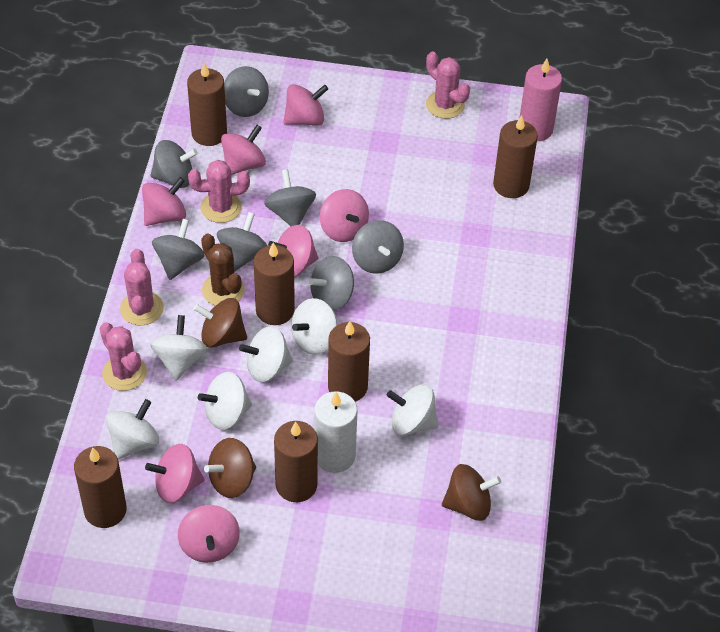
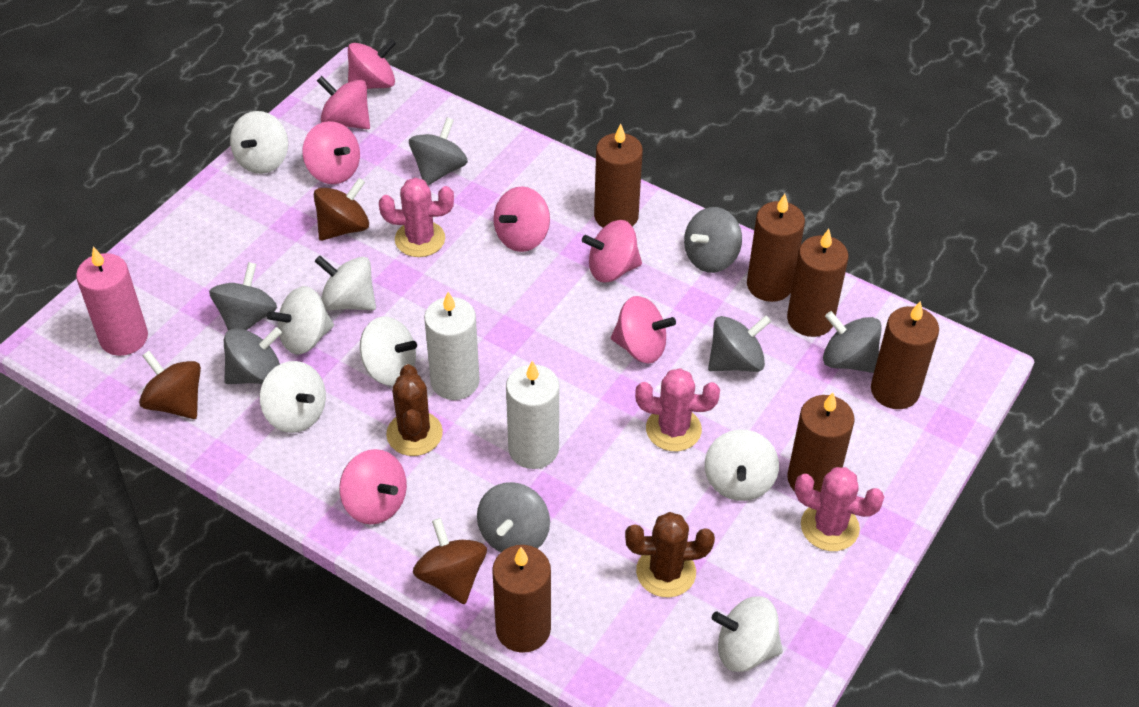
brown cactus: [201,234,245,306] = 1 -> [386,364,443,456] [625,512,715,598] = 2
pink cactus: [100,322,147,391] [120,249,164,326] [188,160,250,223] [426,52,470,119] = 4 -> [379,178,454,257] [635,368,720,451] [795,467,884,551] = 3
white candle: [314,391,357,473] = 1 -> [424,292,480,400] [506,361,559,469] = 2
white spinning top: [106,399,159,460] [150,315,207,381] [198,372,252,430] [239,326,293,382] [291,298,337,355] [387,384,439,436] = 6 -> [230,111,288,174] [260,361,326,433] [267,286,334,355] [315,256,376,310] [360,317,417,386] [705,430,779,501] [712,596,783,672] = 7

